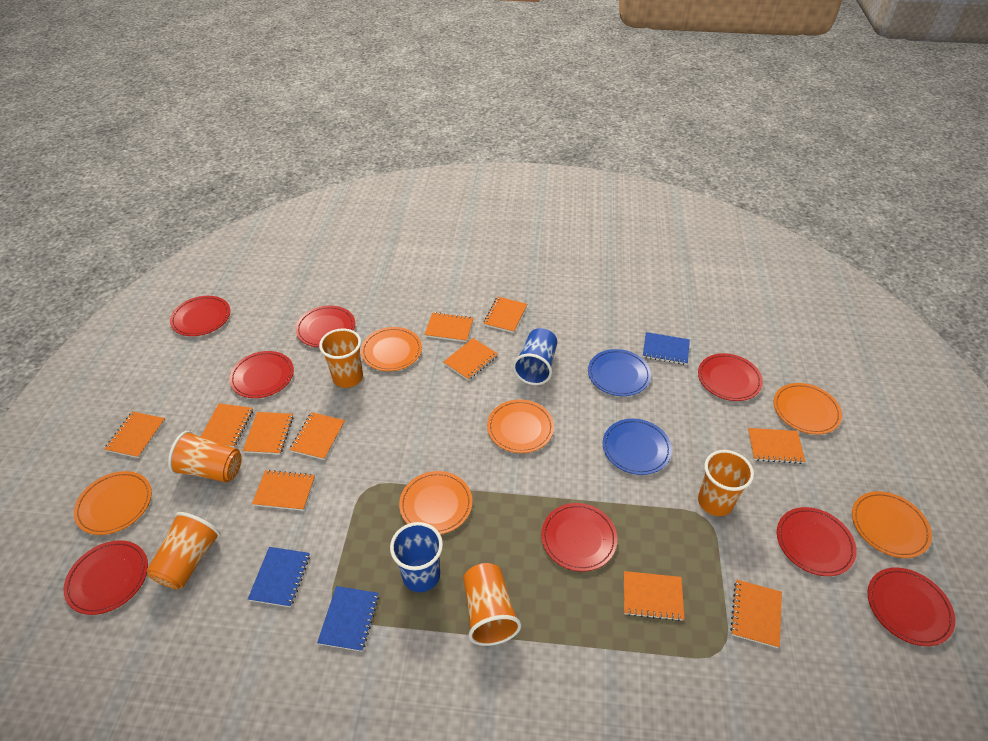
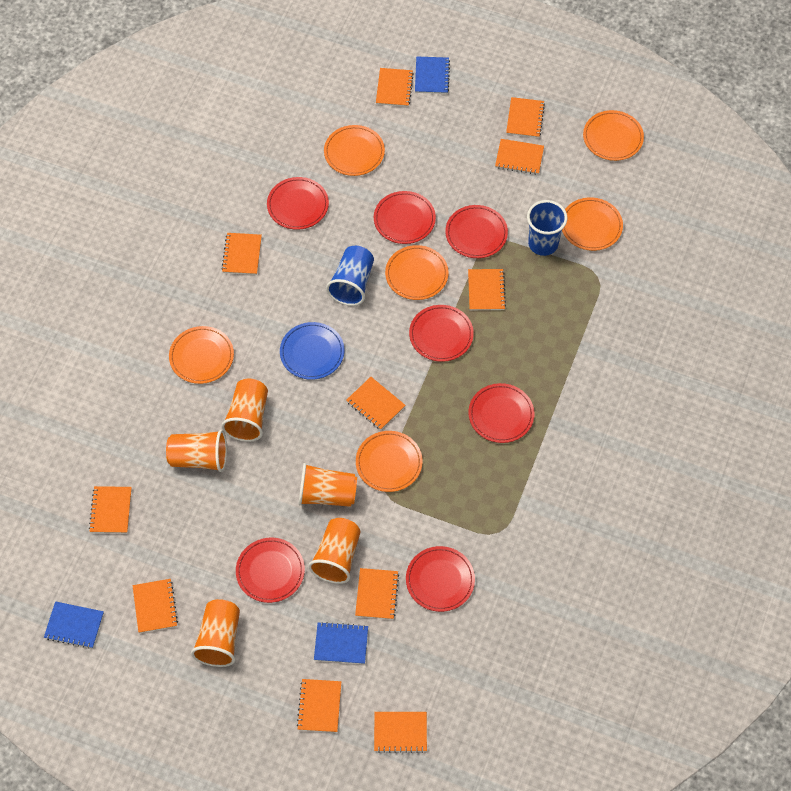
blue plate: [588,349,651,396] [603,419,672,475] = 2 -> [280,322,344,380] = 1
red plate: [64,540,148,615] [170,296,230,336] [229,351,294,398] [296,306,355,347] [541,503,617,572] [698,353,763,401] [777,507,857,576] [868,568,955,646] = 8 -> [236,538,305,603] [267,177,329,230] [374,191,436,244] [406,546,475,612] [409,305,474,362] [445,205,508,258] [468,383,534,443] = 7

